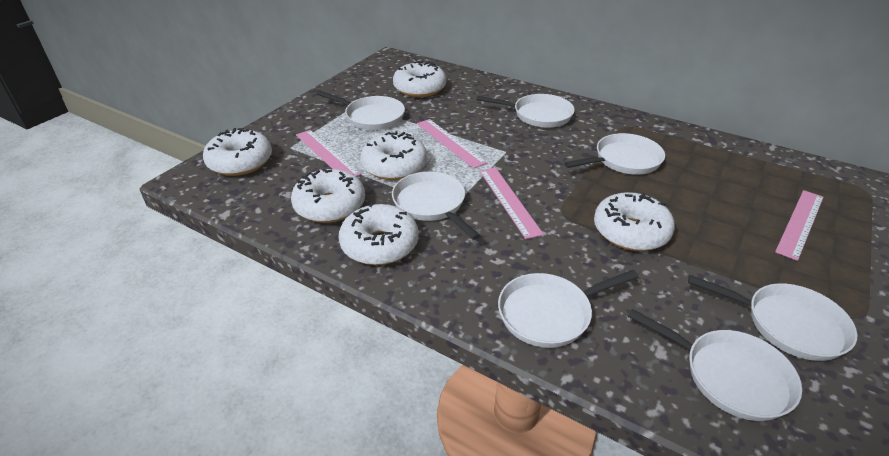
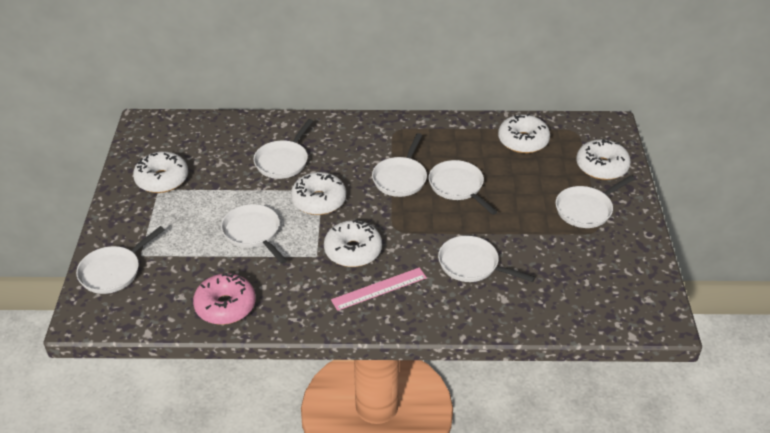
pink donut: none = 0 -> [193,273,256,325] = 1
pink ruler: [296,130,361,177] [417,119,487,168] [480,167,544,239] [775,190,824,261] = 4 -> [331,267,427,311] = 1
white donut: [203,128,272,176] [291,169,365,223] [339,202,419,265] [361,131,427,180] [393,61,446,97] [594,192,675,251] = 6 -> [133,152,188,193] [291,172,346,215] [324,220,382,267] [498,114,550,153] [576,139,631,180] = 5

